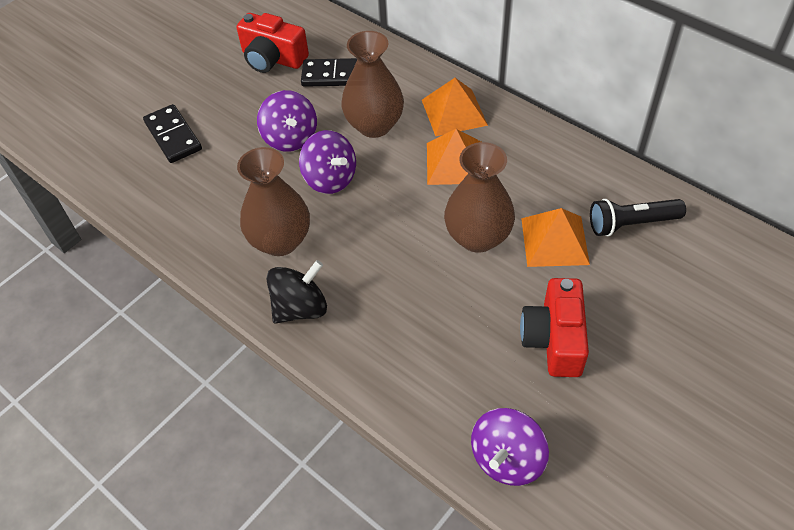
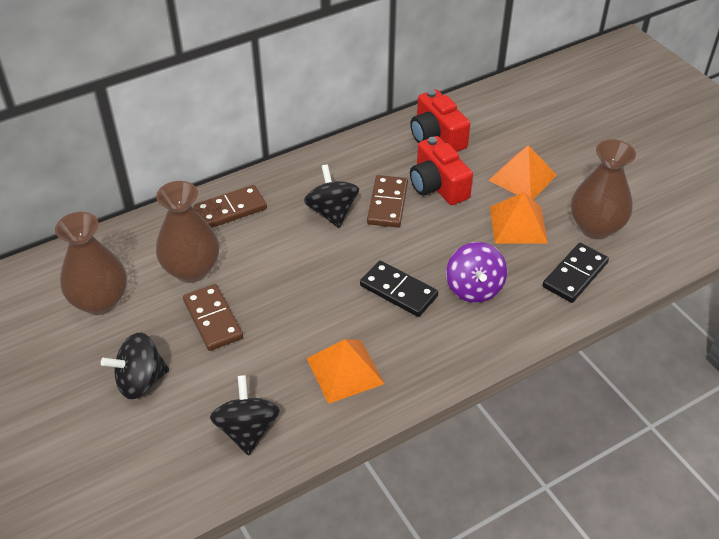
black flashlight: [590,199,686,237] = 1 -> none = 0
black spinning top: [266,260,327,324] = 1 -> [101,332,169,400] [210,375,280,455] [304,164,359,228] = 3
brown domino: none = 0 -> [183,284,243,351] [193,185,267,228] [367,175,408,228] = 3
purple spinning top: [257,90,317,152] [299,130,356,194] [471,408,549,486] = 3 -> [446,242,507,303] = 1

